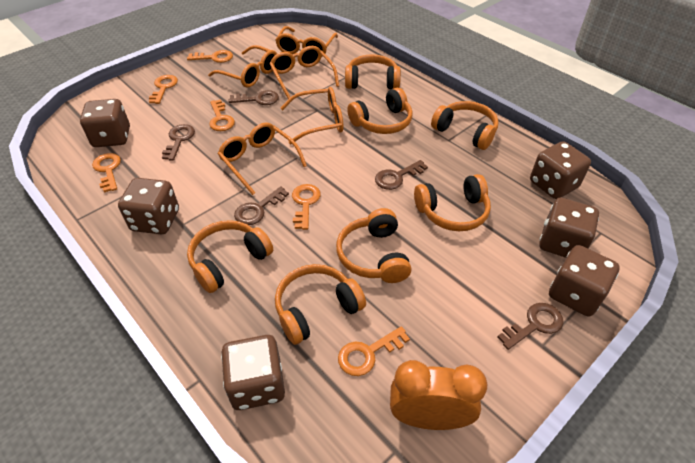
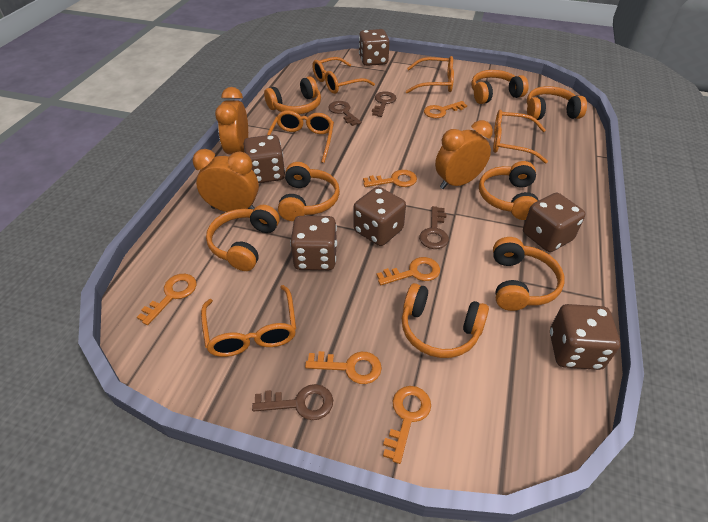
brown key: [162,124,195,160] [229,90,279,105] [234,186,289,225] [375,160,428,190] [498,303,563,350] = 5 -> [252,384,333,420] [328,101,361,126] [372,91,396,117] [419,206,449,249] = 4
orange clock: [390,360,487,430] = 1 -> [192,149,259,212] [215,87,248,155] [435,120,493,189] = 3
orange headphones: [187,220,273,293] [275,264,366,345] [336,208,411,283] [345,54,401,90] [347,88,413,134] [414,174,491,231] [431,101,499,150] = 7 -> [206,205,280,271] [264,76,321,114] [278,162,340,221] [402,283,489,358] [471,70,529,104] [479,161,539,220] [493,237,564,311] [527,86,587,120] = 8

